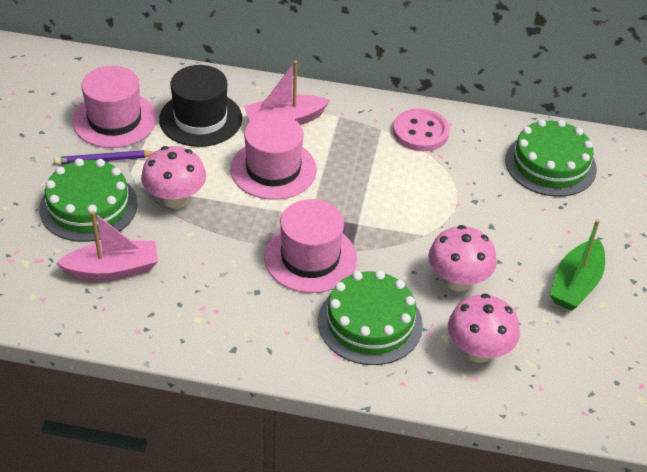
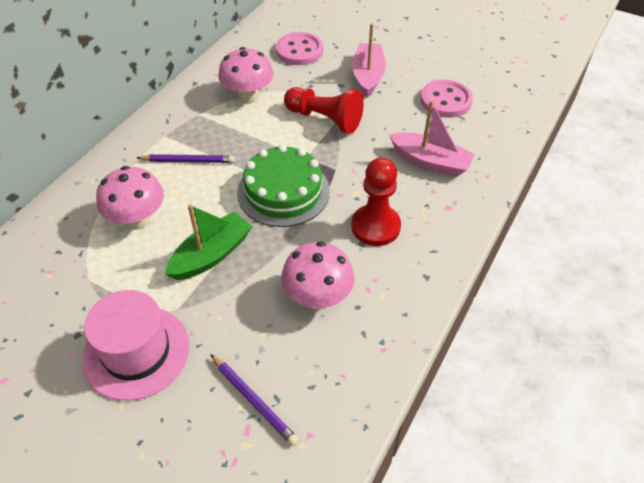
black hat: [159,65,242,147] = 1 -> none = 0
green cake: [39,158,138,242] [318,270,423,365] [505,119,597,197] = 3 -> [237,144,330,227] = 1
pink button: [393,108,450,151] = 1 -> [276,32,323,65] [421,80,473,118] = 2
pink hat: [72,66,157,148] [230,114,317,200] [264,199,357,293] = 3 -> [82,290,189,401] = 1
purple pencil: [54,150,154,165] = 1 -> [137,154,235,163] [210,354,299,446] = 2
red pawn: none = 0 -> [284,87,364,134] [351,158,401,246] = 2

